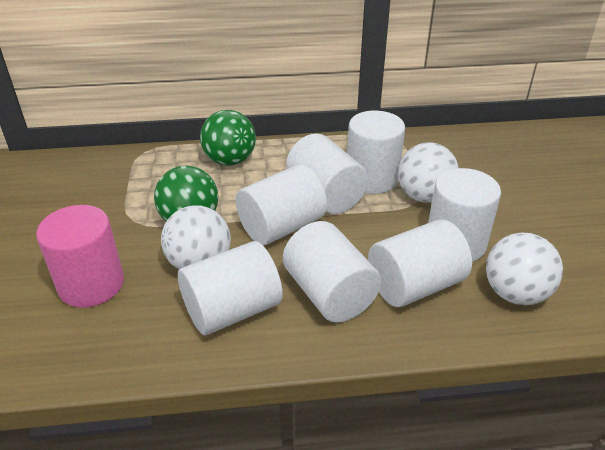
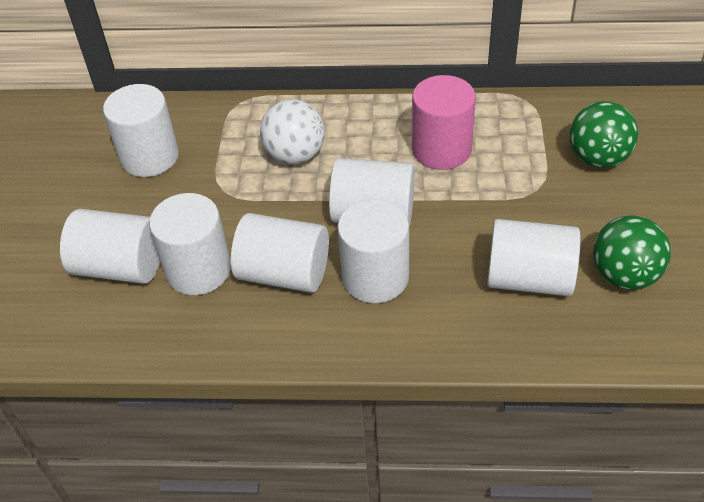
white ball: [161,206,231,270] [398,142,458,203] [486,233,563,305] = 3 -> [260,99,325,165] = 1

